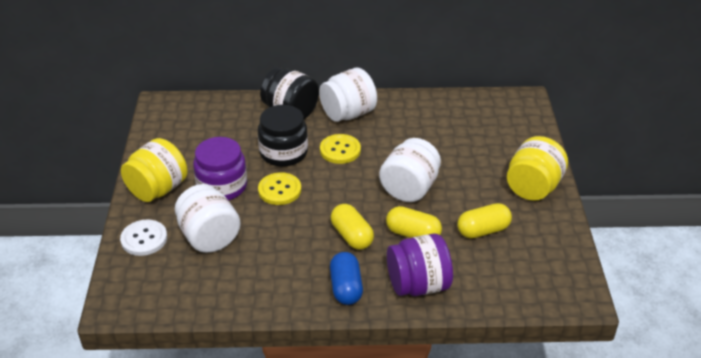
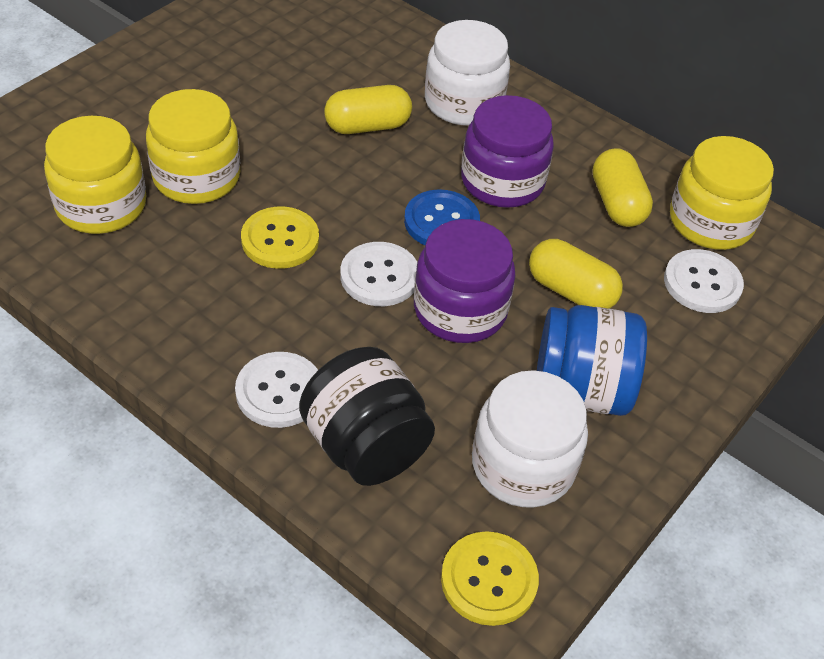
black jar: [258,105,308,167] [260,67,319,119] = 2 -> [299,347,435,486] = 1
blue button: none = 0 -> [404,189,480,245] = 1
blue capsule: [330,252,363,305] = 1 -> none = 0
blue jar: none = 0 -> [537,305,647,416] = 1
white button: [120,219,167,256] = 1 -> [235,352,318,428] [340,242,417,306] [664,249,744,313] = 3
white jar: [175,184,241,253] [319,68,377,122] [379,138,441,202] = 3 -> [425,20,510,126] [472,370,588,508] = 2
yellow jar: [121,138,188,202] [507,136,568,201] = 2 -> [44,116,146,234] [146,89,240,204] [670,136,774,250] = 3

